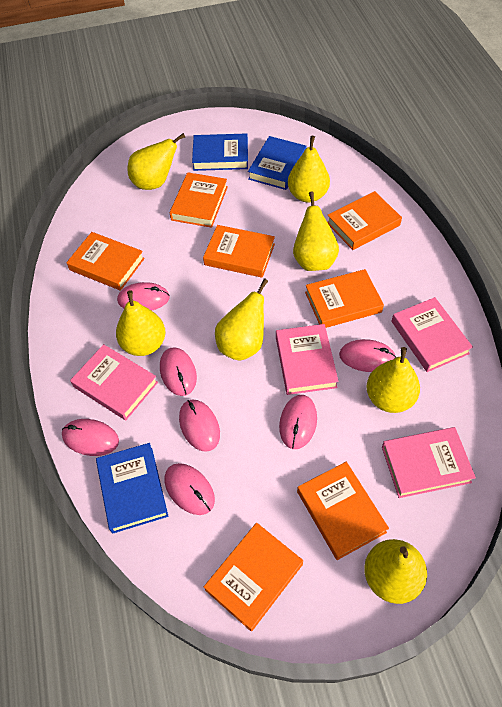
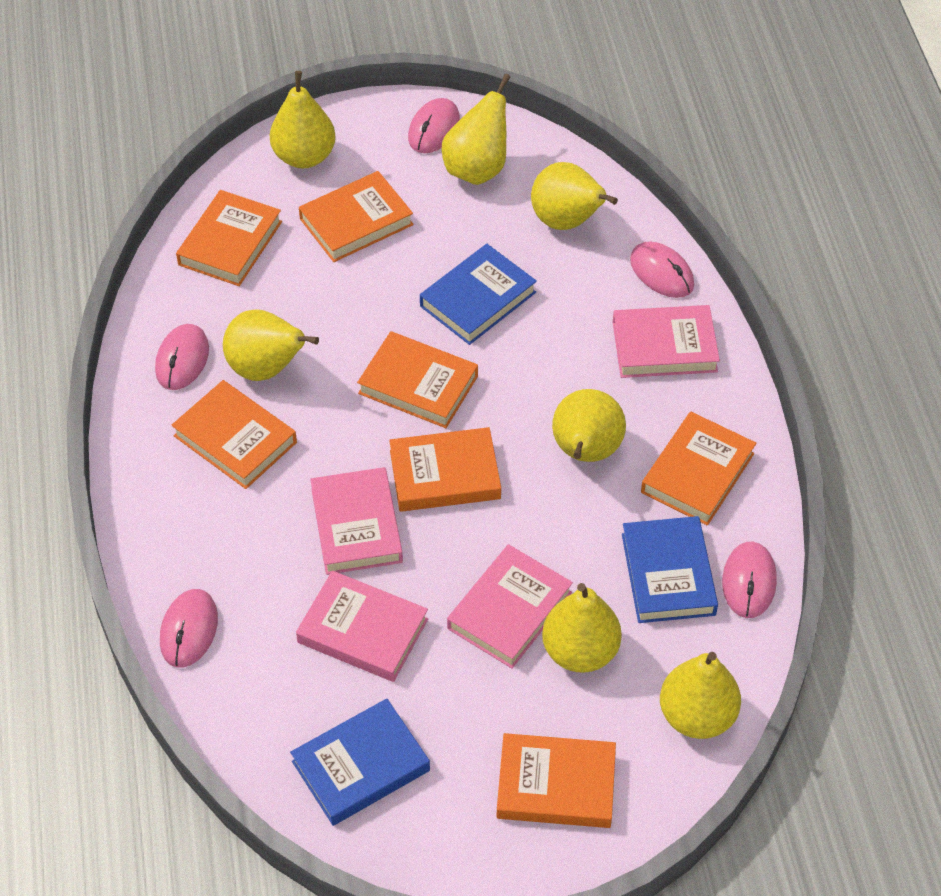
pink mouse: [62,419,119,456] [117,282,170,311] [160,347,197,396] [165,463,215,515] [179,399,220,452] [279,395,317,449] [339,339,396,372] = 7 -> [155,324,209,390] [160,589,218,668] [408,98,460,153] [630,241,694,298] [722,542,777,618] = 5

